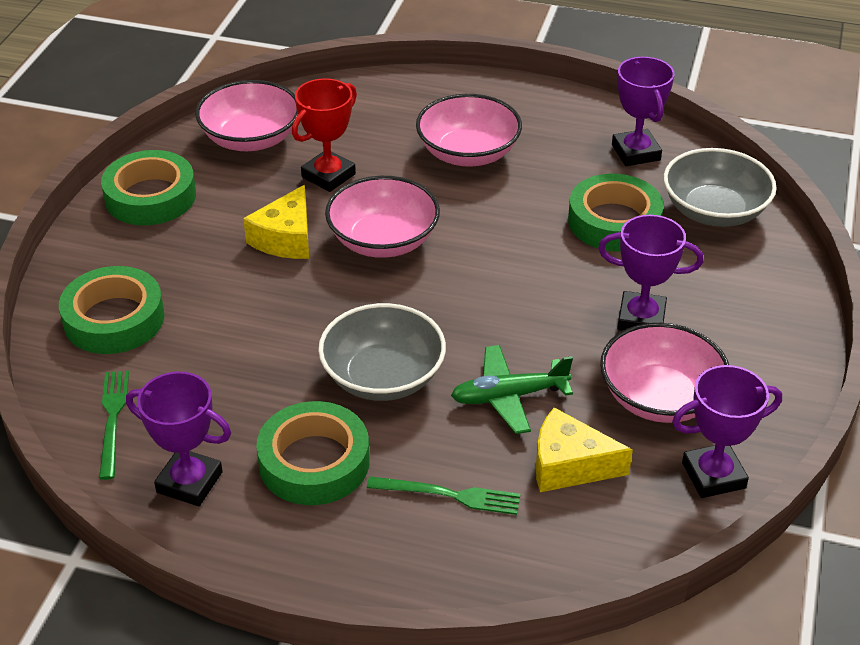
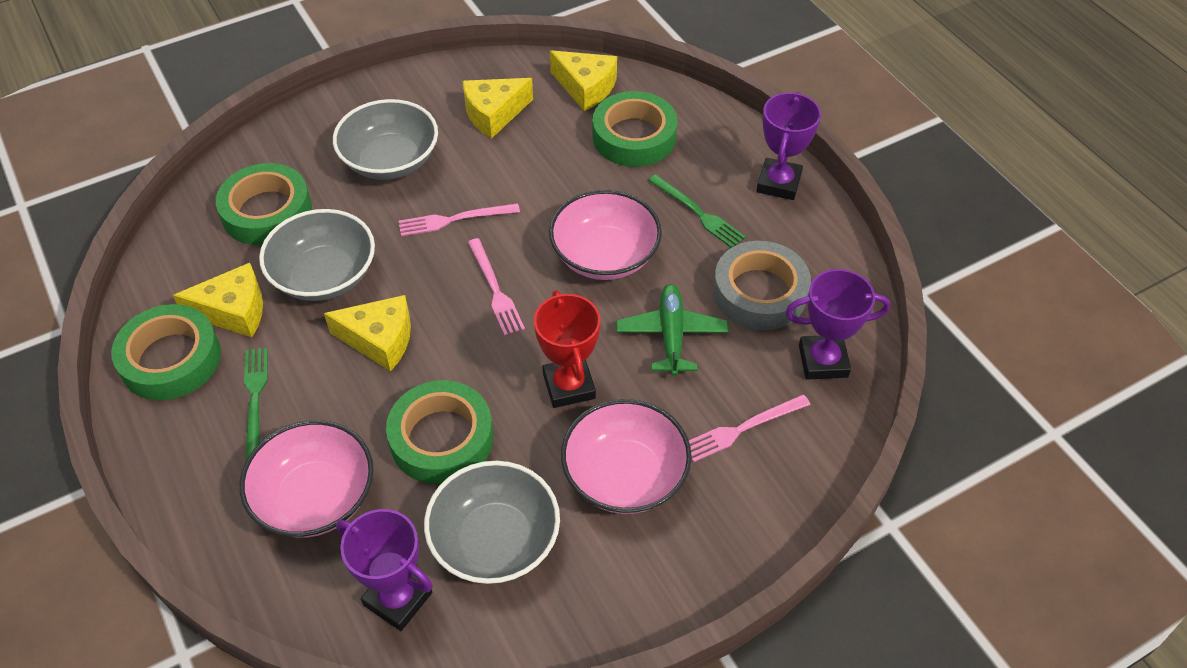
grey bowl: [318,303,446,401] [664,148,777,227] = 2 -> [259,209,375,301] [333,99,438,180] [424,461,560,584] = 3
grey tape: none = 0 -> [713,241,811,330] = 1
pink bowl: [195,80,298,151] [325,176,440,258] [416,94,522,167] [600,323,729,423] = 4 -> [240,420,374,537] [549,190,662,280] [561,399,692,514] = 3
pink fork: none = 0 -> [399,203,520,237] [468,238,525,336] [689,394,811,462] = 3
purple trophy: [126,372,231,506] [598,215,703,331] [612,57,675,166] [672,365,782,498] = 4 -> [336,509,433,631] [757,92,821,200] [785,269,890,380] = 3
yellow cheese: [243,185,309,259] [536,407,633,492] = 2 -> [173,263,263,337] [324,295,411,372] [463,78,533,139] [550,50,617,111] = 4

